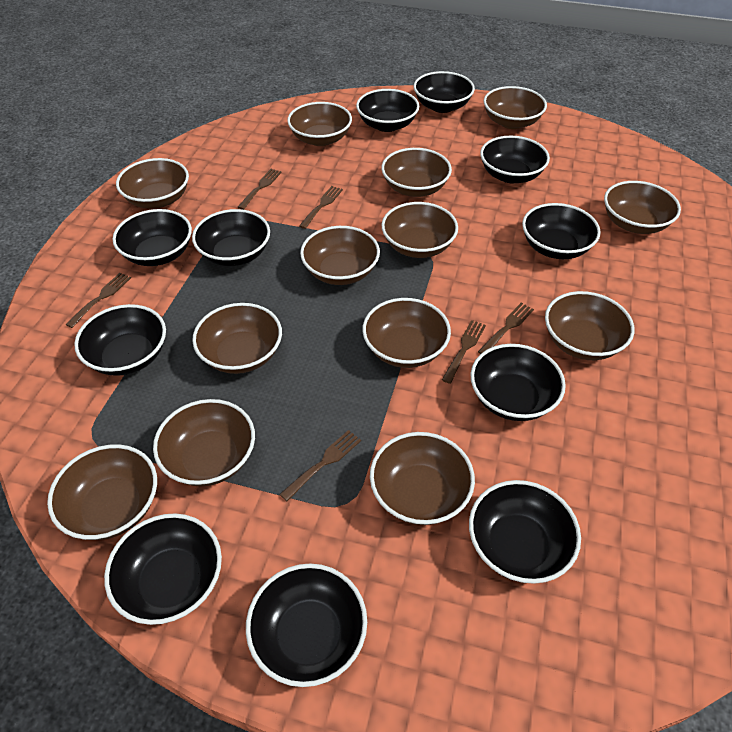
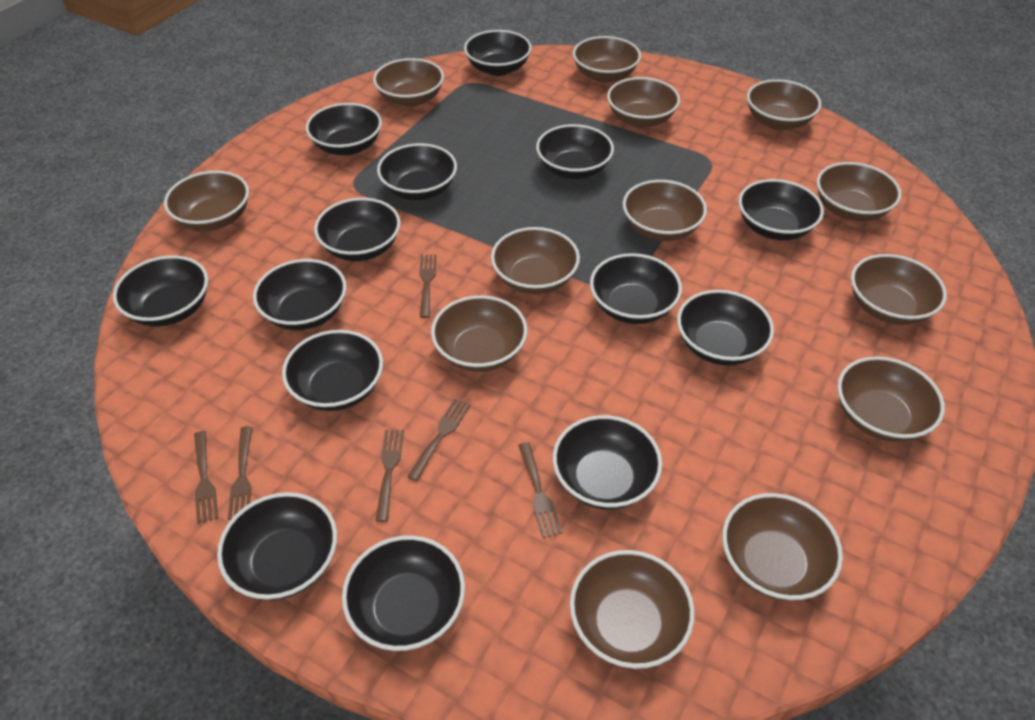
black bowl: [74,304,166,376] [104,513,222,625] [112,209,192,266] [192,209,270,266] [246,563,367,687] [356,89,419,132] [414,71,475,113] [469,480,581,584] [471,344,566,421] [480,136,550,183] [522,203,601,259] = 11 -> [113,255,208,327] [217,492,337,600] [253,259,347,330] [282,330,383,411] [306,103,382,155] [314,198,401,261] [342,535,465,651] [377,143,457,200] [464,30,532,76] [536,124,614,179] [553,415,662,510] [590,253,682,324] [677,290,774,365] [738,179,824,240] = 14

